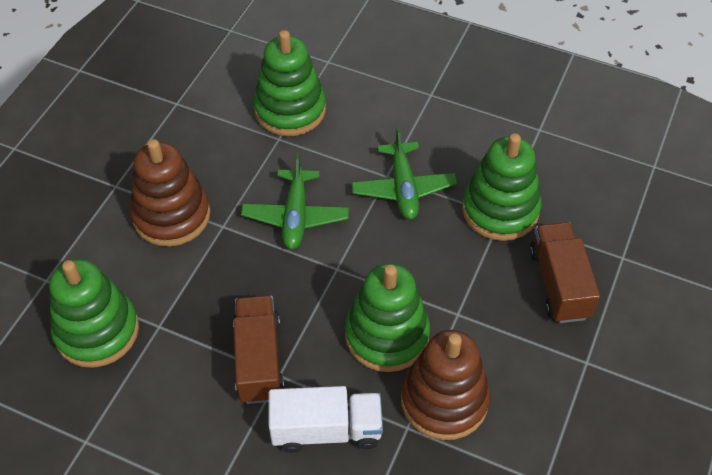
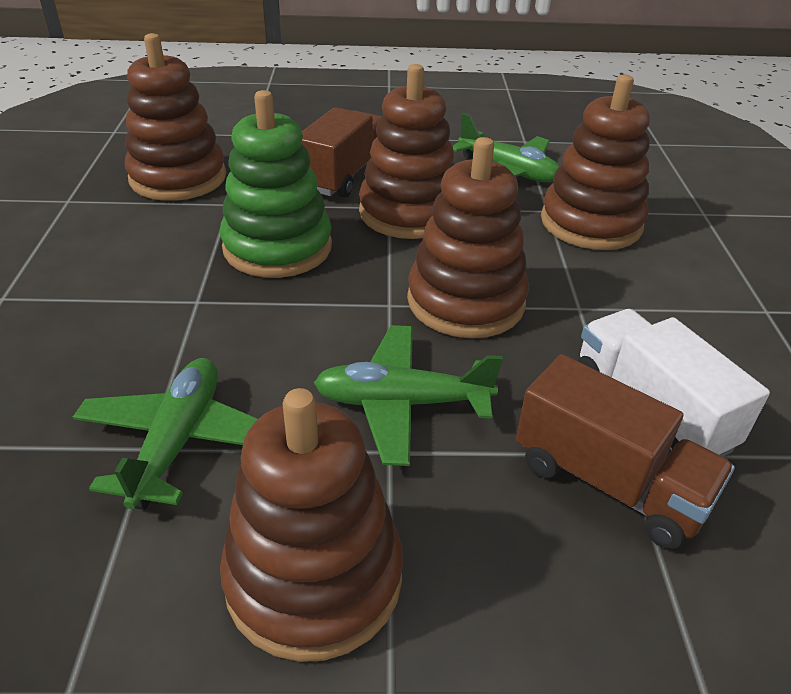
brown stacking toy: [130,139,210,247] [401,330,490,440] = 2 -> [125,33,226,201] [220,388,403,662] [359,64,455,239] [407,137,529,338] [541,75,650,250] = 5
green plane: [241,153,349,249] [352,127,457,220] = 2 -> [73,358,258,510] [314,325,503,466] [452,113,560,182] = 3
green stacking toy: [49,259,139,368] [254,30,326,136] [345,263,430,372] [462,133,541,241] = 4 -> [220,90,332,278] = 1

